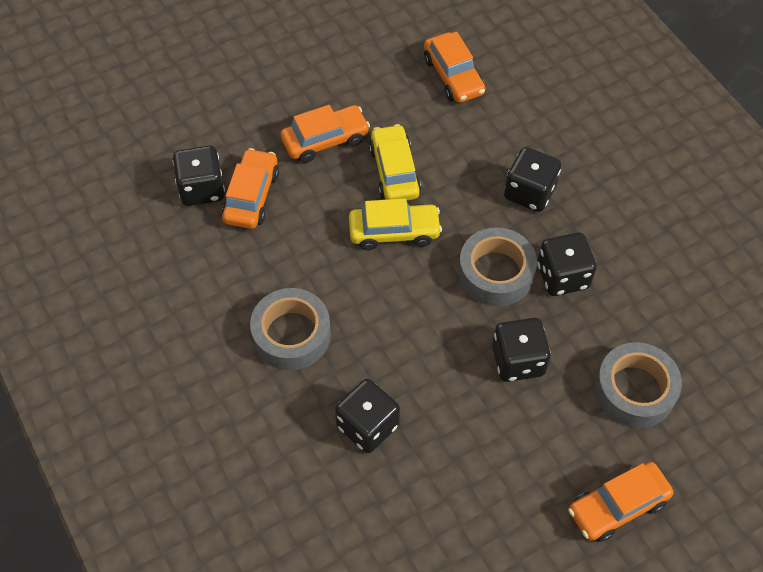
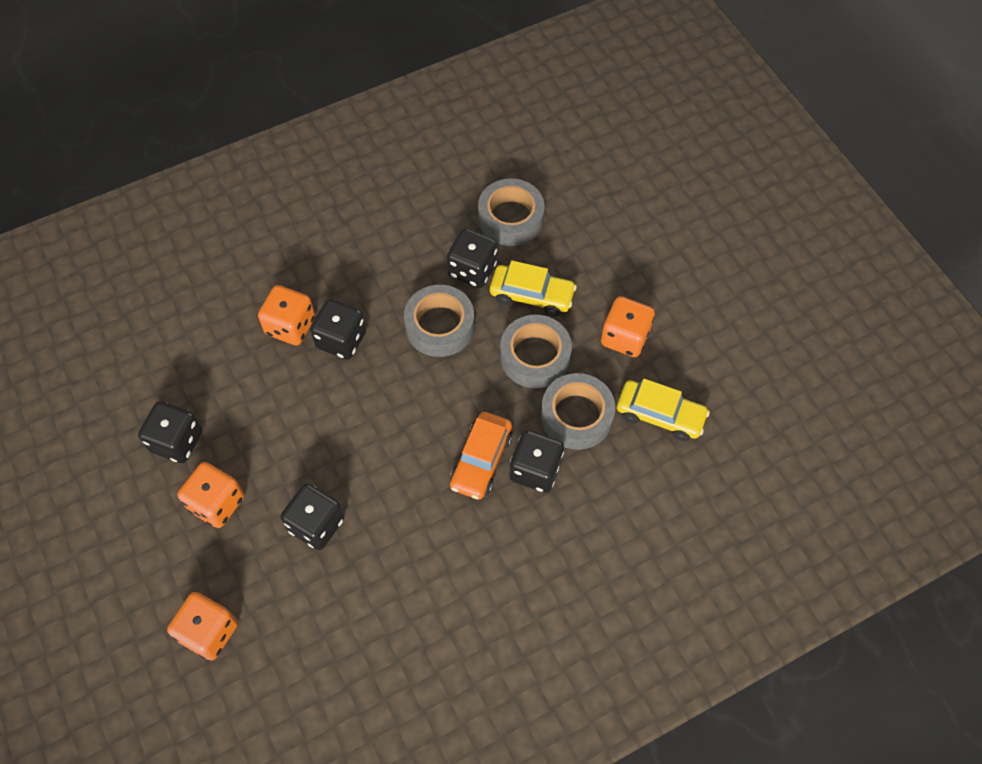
grey tape: [250,288,331,370] [458,227,537,306] [595,342,682,428] = 3 -> [404,285,474,357] [478,179,545,246] [500,315,572,388] [541,373,615,450] = 4
orange car: [222,148,279,229] [280,105,370,163] [424,32,485,103] [568,462,674,542] = 4 -> [450,412,512,500] = 1
orange dice: none = 0 -> [167,592,238,660] [178,462,244,528] [258,285,315,345] [601,296,655,357] = 4

